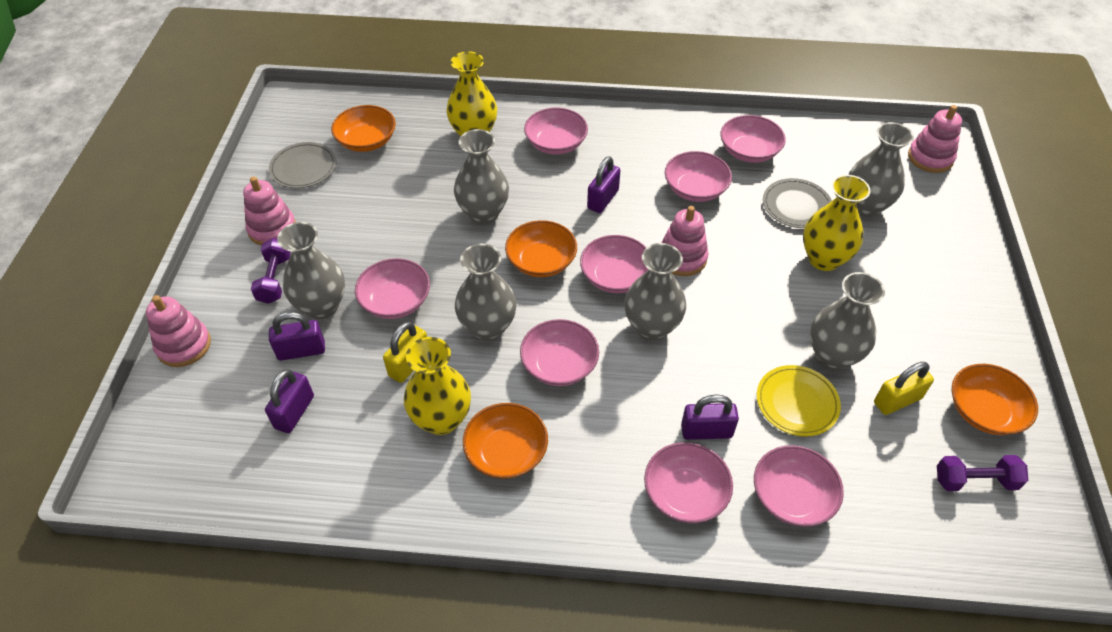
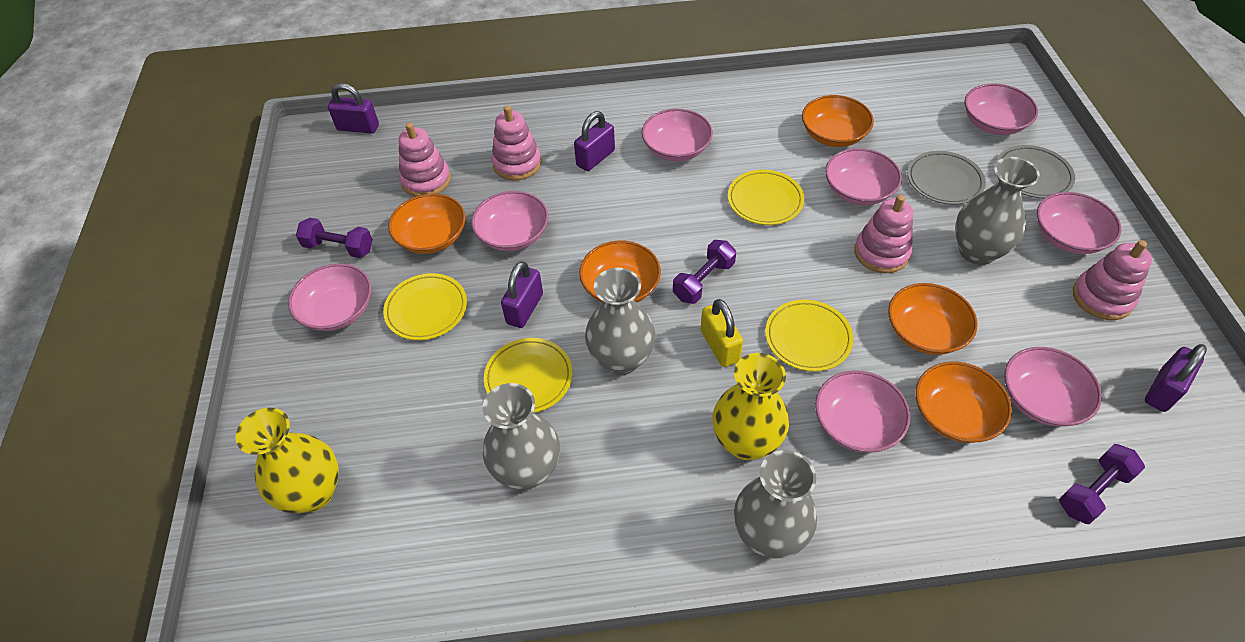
grey vase: [277,222,345,319] [454,129,509,224] [455,244,516,341] [624,243,686,341] [810,272,885,370] [848,122,914,217] = 6 -> [483,383,560,489] [585,268,655,375] [734,450,817,558] [955,157,1040,265] = 4
orange bowl: [331,105,396,152] [463,403,548,479] [505,220,577,277] [952,364,1038,435] = 4 -> [388,193,466,254] [579,241,661,303] [802,95,874,147] [888,283,977,355] [915,362,1012,443] = 5
purple dumbbell: [251,238,291,304] [937,455,1028,491] = 2 -> [296,218,373,258] [673,240,736,304] [1059,444,1145,524] = 3
yellow padlock: [383,321,427,383] [874,362,934,415] = 2 -> [701,299,743,367] = 1
yellow plate: [757,365,841,436] = 1 -> [383,273,467,340] [484,338,573,413] [728,170,805,225] [765,300,854,372] = 4
yellow vase: [404,337,471,435] [446,51,497,137] [803,175,871,271] = 3 -> [236,408,339,513] [713,353,789,460] = 2

